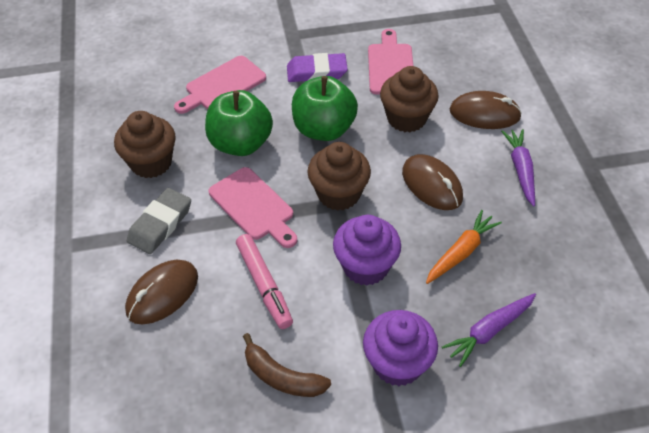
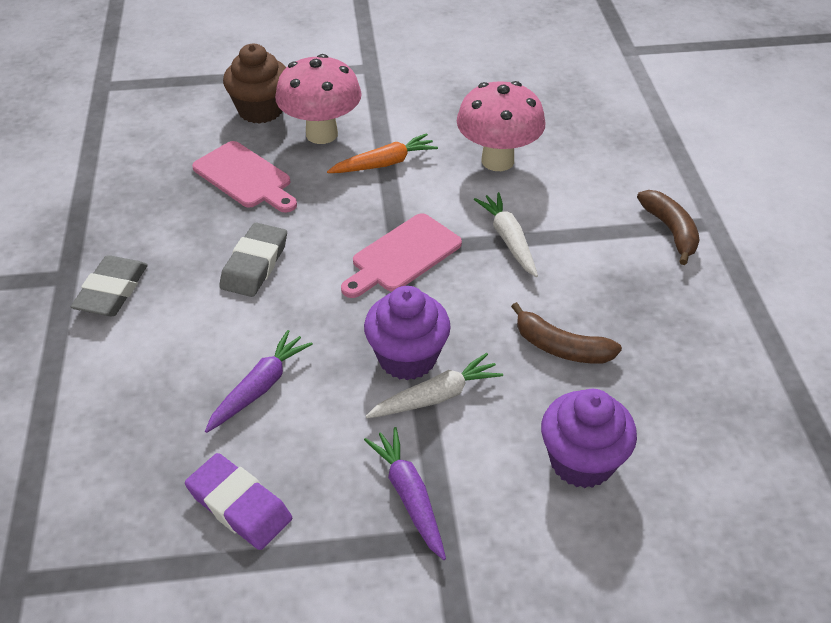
brown banana: [243,333,331,397] = 1 -> [511,302,622,364] [637,190,700,265] = 2
brown cupcake: [114,111,176,178] [307,142,371,211] [380,66,439,132] = 3 -> [223,44,286,124] = 1
brown mouse: [125,260,198,324] [402,154,463,210] [450,91,522,129] = 3 -> none = 0
green apple: [205,90,273,156] [292,76,358,141] = 2 -> none = 0
grey eraser: [127,188,191,254] = 1 -> [70,255,148,316] [219,222,287,297] = 2
pink cutting board: [174,56,266,114] [209,167,297,248] [368,29,413,95] = 3 -> [192,141,297,213] [341,213,462,298] = 2
pink marker: [236,234,293,329] = 1 -> none = 0
pink mushroom: none = 0 -> [275,54,362,144] [457,81,546,171] = 2
white carrot: none = 0 -> [366,353,503,418] [474,192,538,277] = 2

